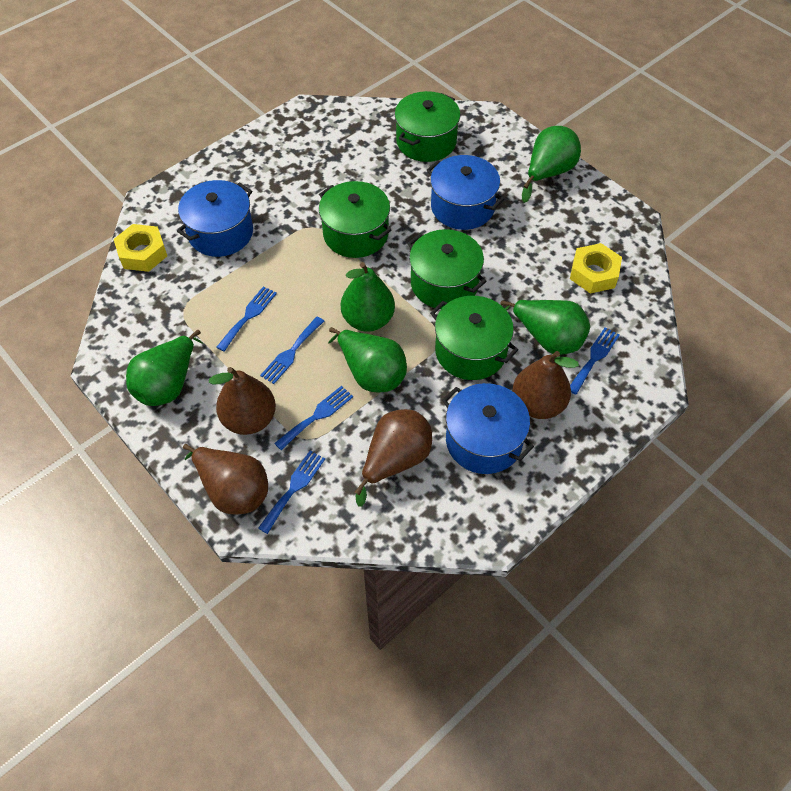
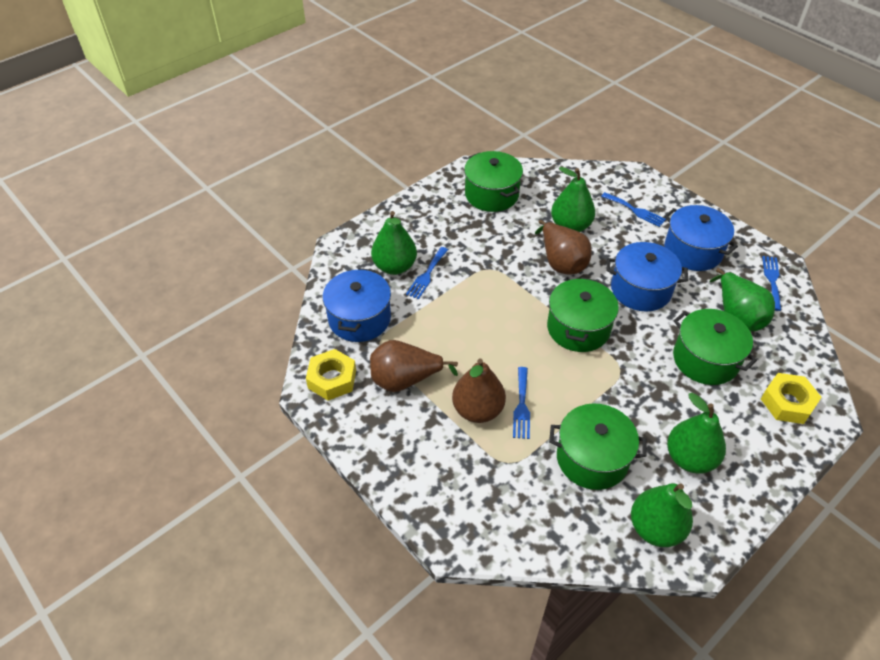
blue fork: [216,286,277,352] [258,451,325,534] [260,317,324,384] [274,386,353,450] [570,328,620,395] = 5 -> [406,247,448,299] [513,367,530,439] [601,192,666,227] [762,256,781,311] = 4
brown pear: [183,444,268,515] [209,367,276,435] [355,409,432,507] [512,351,579,419] = 4 -> [370,340,458,392] [452,358,506,423] [535,220,592,274] = 3

